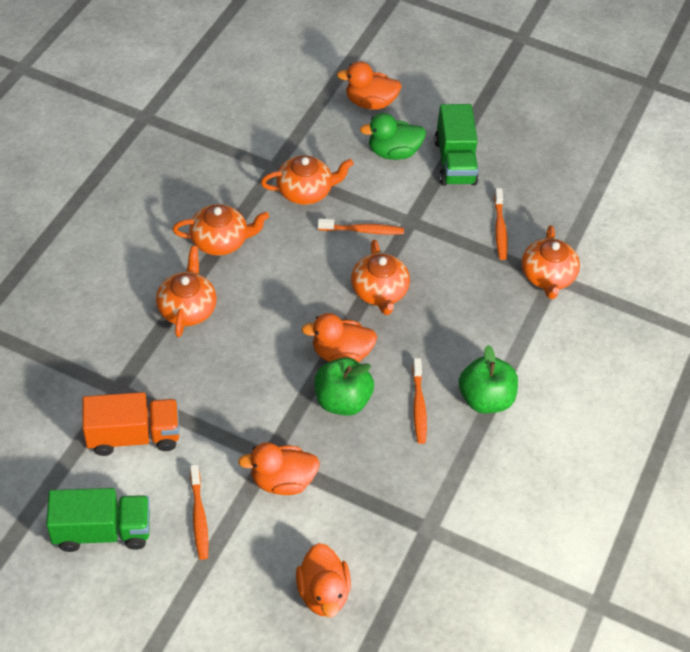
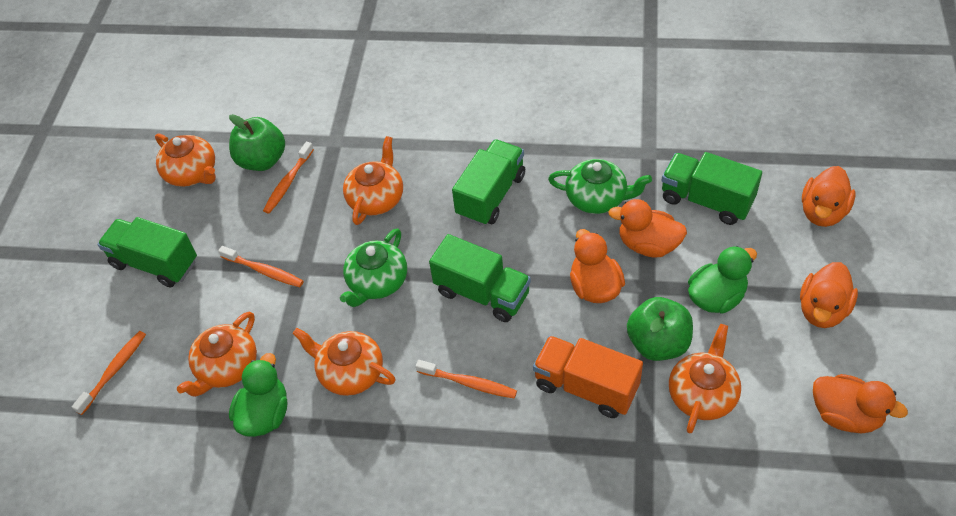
green duck: [360,113,426,160] = 1 -> [229,353,287,437] [688,246,757,314] = 2
green teapot: none = 0 -> [340,228,407,307] [548,159,652,214] = 2
green truck: [46,488,150,552] [434,104,479,186] = 2 -> [98,217,197,287] [429,234,531,322] [452,139,525,226] [661,152,762,225] = 4
orange duck: [238,442,320,495] [296,543,351,618] [302,313,377,362] [337,61,402,110] = 4 -> [570,229,625,303] [608,199,687,257] [800,262,858,328] [802,166,856,227] [813,374,908,433] = 5

